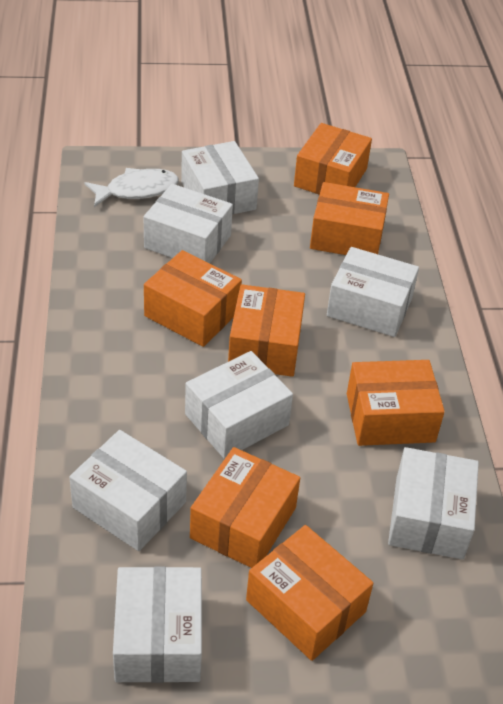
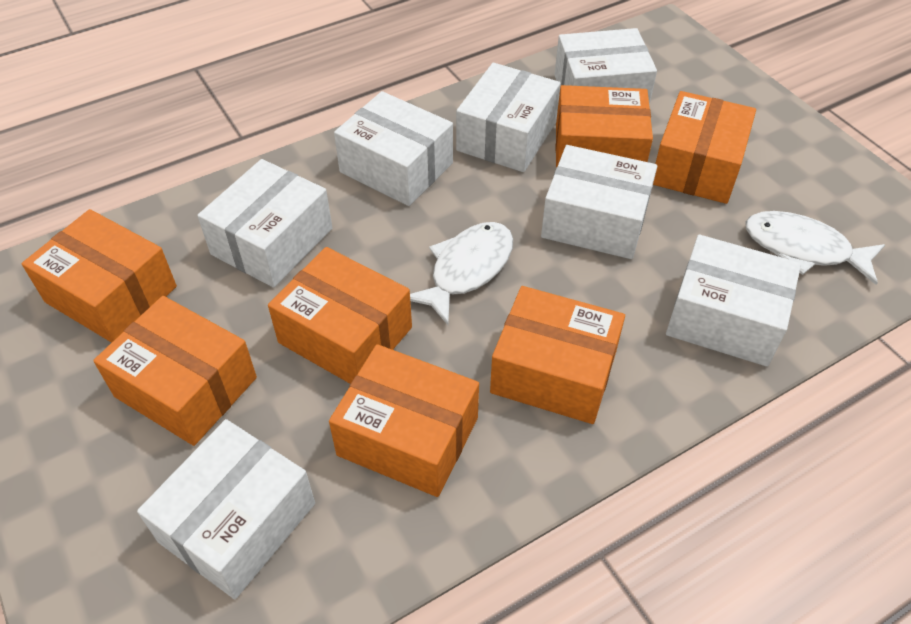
white fish: [85,168,179,207] = 1 -> [410,222,513,325] [745,211,885,285] = 2

